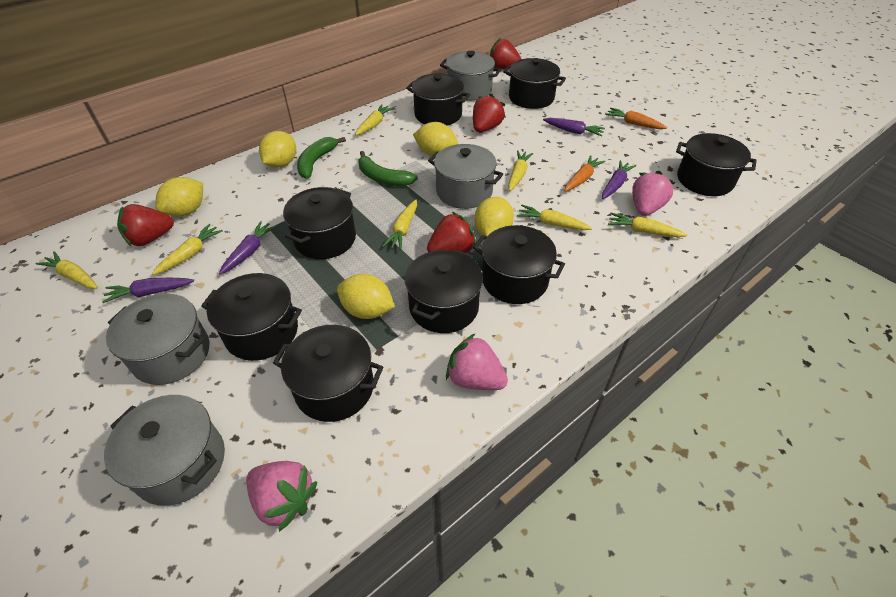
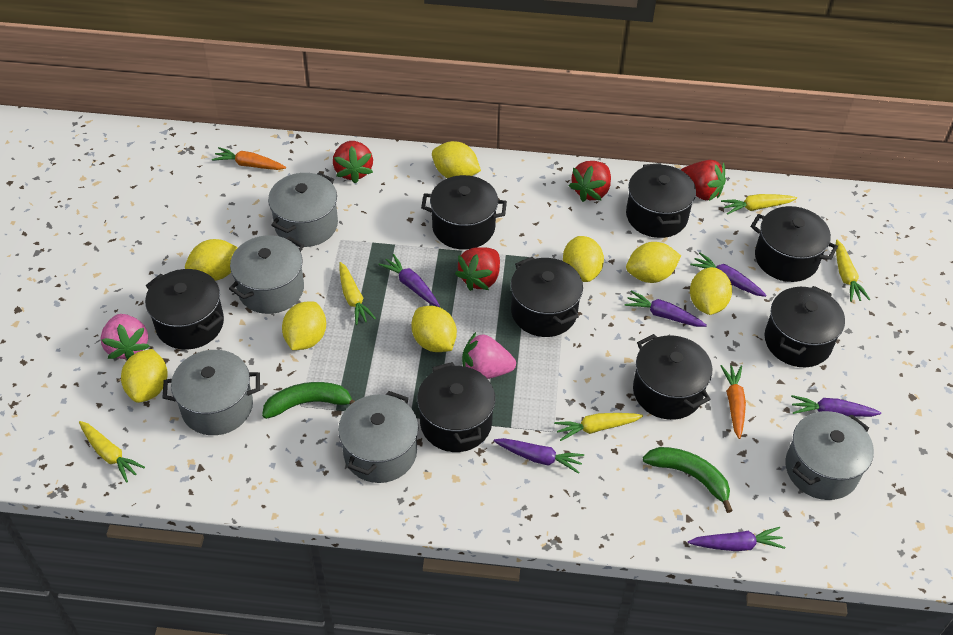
grey pot: [104,395,225,506] [106,293,209,385] [428,144,503,209] [440,51,501,101] = 4 -> [162,350,260,435] [229,235,304,314] [268,172,338,247] [338,391,418,483] [785,411,874,500] = 5
pink strawberry: [246,461,317,532] [446,334,508,390] [632,171,675,216] = 3 -> [100,314,150,360] [462,332,516,379] = 2
purple carrot: [102,278,194,303] [219,221,277,275] [543,118,605,137] [602,160,636,199] = 4 -> [378,254,440,307] [494,438,584,474] [625,291,707,327] [688,527,785,551] [690,252,767,297] [791,395,882,417] = 6
yellow carrot: [35,251,98,289] [152,224,223,275] [355,104,394,135] [383,200,417,250] [508,150,533,191] [517,205,592,230] [608,213,688,237] = 7 -> [79,421,145,482] [339,262,376,325] [554,413,643,441] [721,194,797,215] [836,240,870,302] = 5
yellow lemon: [155,177,203,217] [259,131,296,168] [337,274,395,319] [413,122,458,156] [475,197,514,236] = 5 -> [121,349,168,403] [185,239,238,281] [282,301,326,350] [411,306,457,352] [432,141,481,178] [563,236,604,282] [626,242,681,283] [690,267,732,315] = 8

